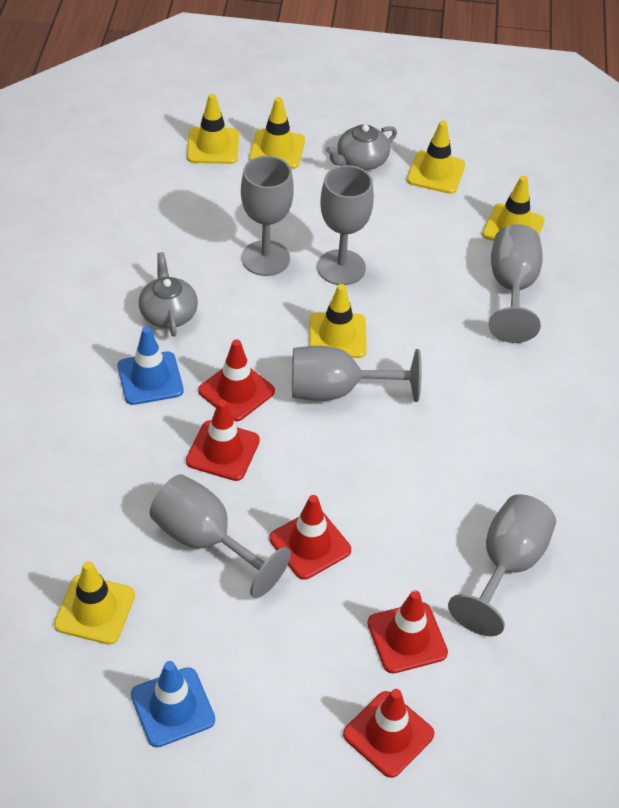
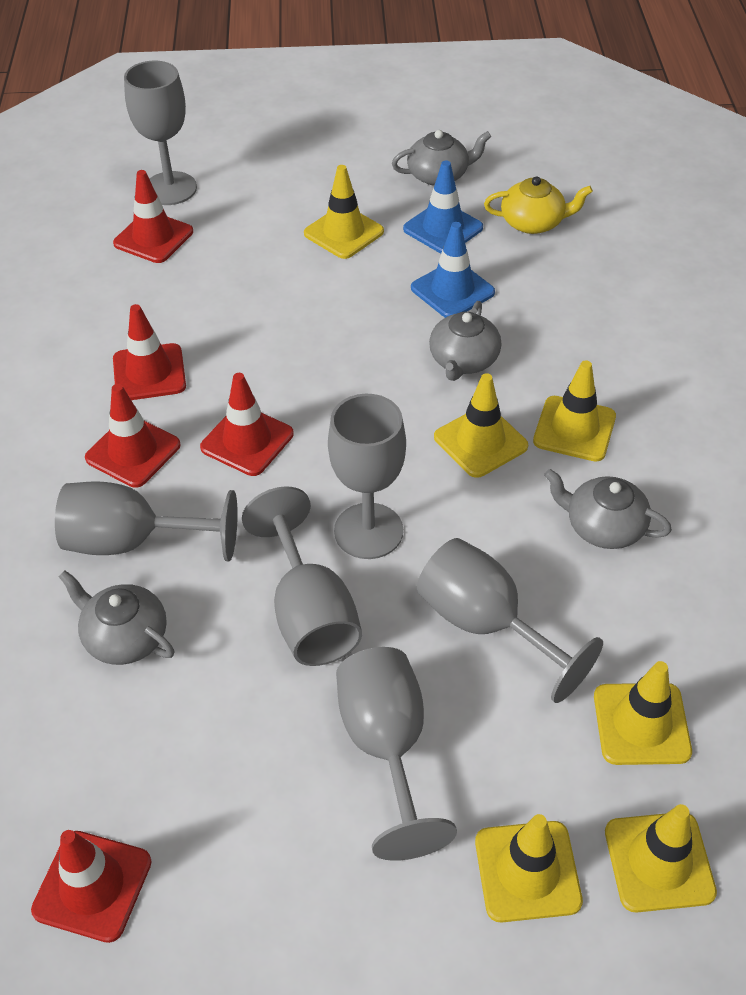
grey teapot: [139,252,198,337] [326,124,397,170] = 2 -> [58,570,175,665] [392,130,491,186] [429,301,501,381] [544,469,672,549] = 4
yellow teapot: none = 0 -> [484,176,593,234] = 1

